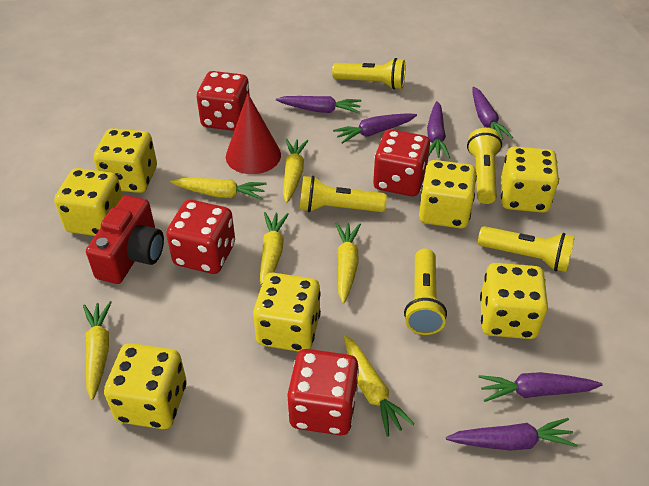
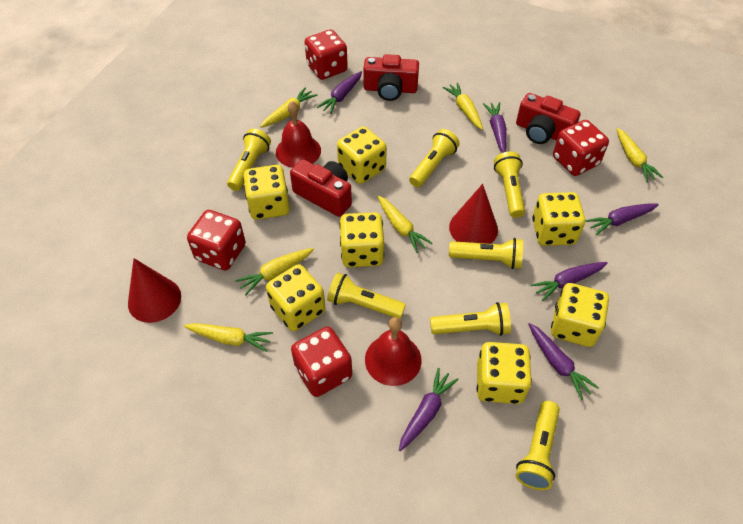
red bell: none = 0 -> [276,101,321,168] [365,317,422,386] = 2
red camera: [86,195,164,284] = 1 -> [290,159,352,217] [363,54,419,101] [516,93,581,144] = 3
red cone: [226,93,281,174] = 1 -> [128,258,181,323] [449,184,498,244] = 2
yellow flashlight: [300,176,387,212] [332,58,405,90] [404,248,447,335] [467,128,502,204] [478,226,575,272] = 5 -> [227,129,271,191] [327,272,406,319] [409,129,460,187] [430,302,511,336] [449,238,523,269] [494,151,525,218] [516,401,560,490] = 7

